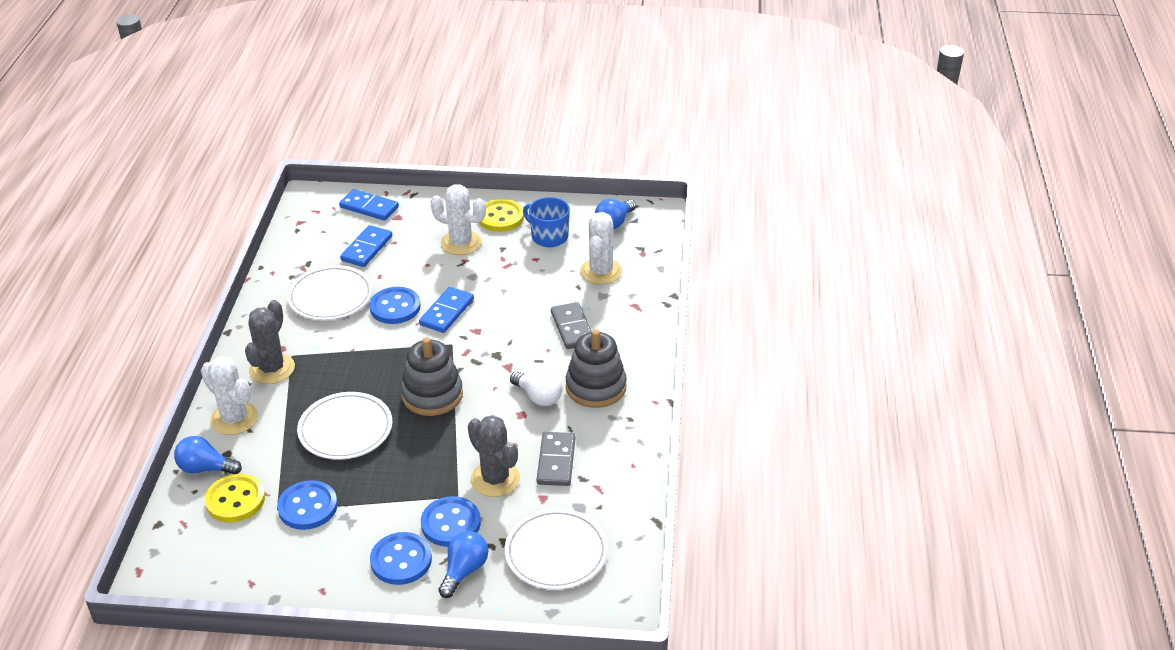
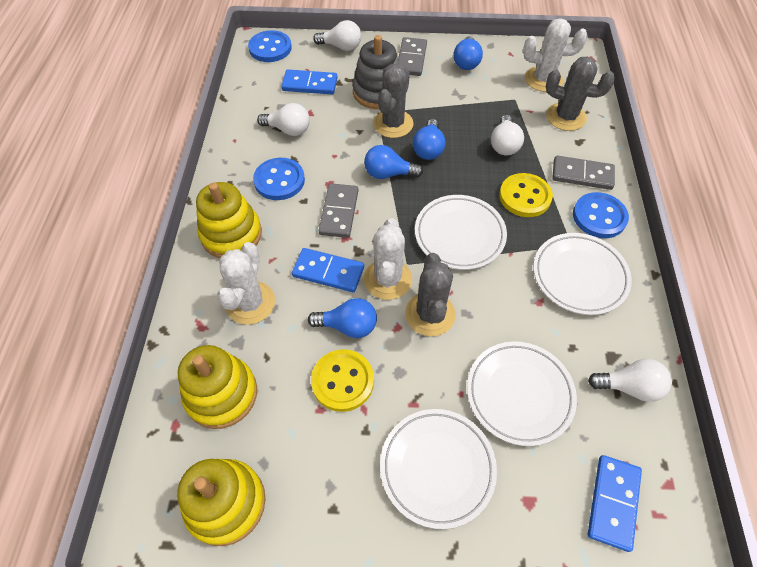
blue button: [277,480,337,530] [369,287,420,324] [370,532,432,585] [421,496,481,547] = 4 -> [248,30,292,62] [253,158,305,200] [573,192,629,238] = 3
blue light bulb: [174,436,242,474] [438,531,488,598] [595,199,636,229] = 3 -> [308,298,377,338] [364,145,423,179] [413,119,446,160] [454,36,483,70] = 4
blue mug: [523,197,570,247] = 1 -> none = 0
grey cactus: [245,300,295,384] [468,415,520,497] = 2 -> [373,64,413,138] [405,253,456,336] [546,57,615,131] = 3
grey domino: [537,432,575,486] [551,302,592,349] = 2 -> [319,183,358,238] [398,37,427,76] [552,155,615,190] = 3
grey stacking toy: [401,337,463,416] [566,329,626,408] = 2 -> [352,35,399,109] = 1
white light bulb: [510,370,563,406] = 1 -> [257,103,310,136] [313,20,361,51] [491,115,524,155] [588,359,672,402] = 4
white plate: [287,265,373,320] [297,392,392,460] [505,508,608,590] = 3 -> [380,409,497,529] [415,195,507,270] [467,342,577,446] [533,233,632,315] = 4
yellow stacking toy: none = 0 -> [177,459,266,546] [178,345,257,429] [196,182,262,258] = 3

